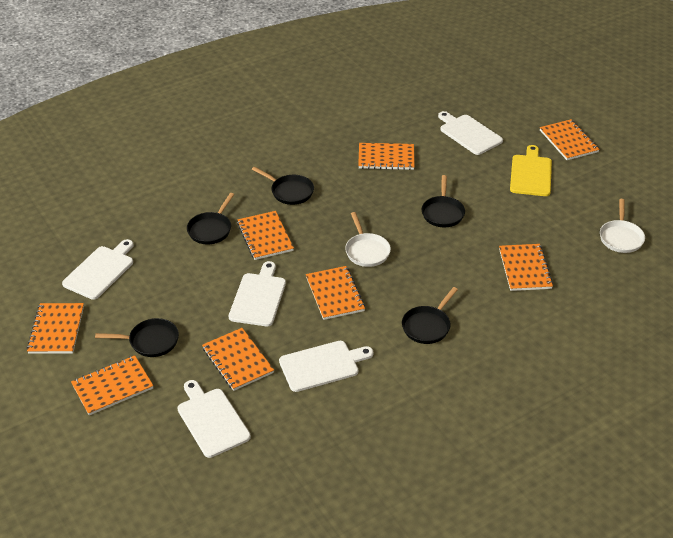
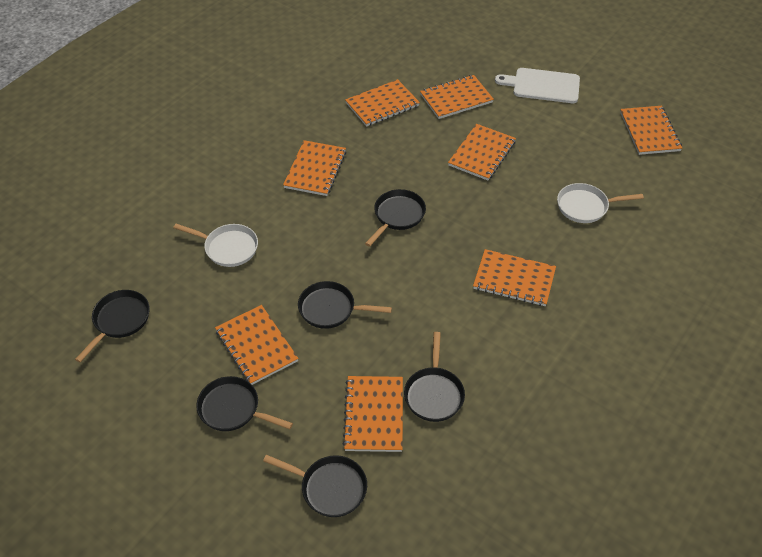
black pan: [95,318,179,357] [187,193,234,244] [252,167,314,205] [402,287,458,344] [422,175,465,227] = 5 -> [75,290,150,363] [196,376,293,431] [263,455,367,517] [298,281,392,329] [365,189,426,247] [404,332,465,422] = 6
white cutting board: [62,239,134,300] [178,380,251,458] [229,261,286,326] [279,341,374,392] [438,111,503,155] = 5 -> [495,68,580,103] = 1
yellow cutting board: [510,145,552,196] = 1 -> none = 0

